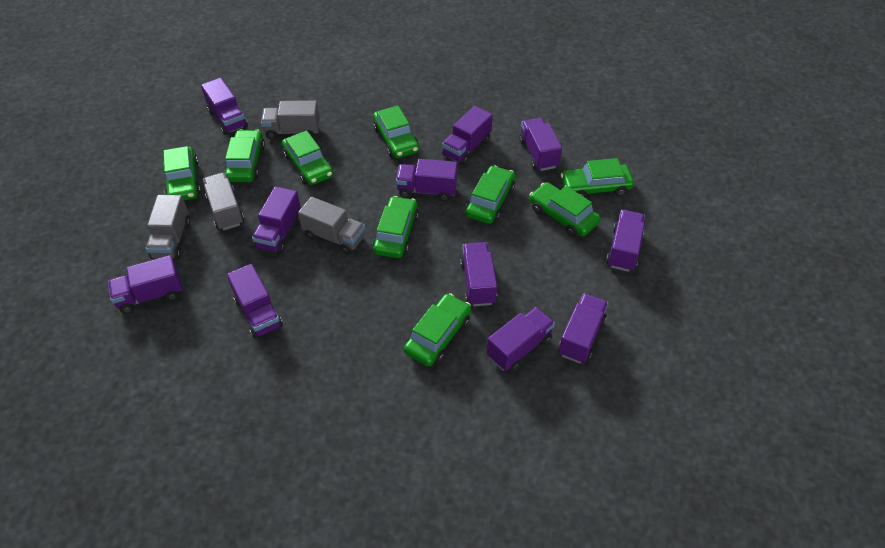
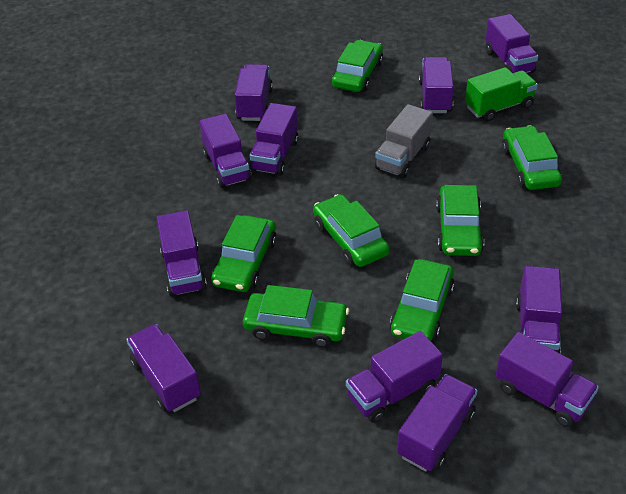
green car: [163,146,201,200] [224,129,265,182] [282,130,333,185] [373,106,419,158] [373,196,419,258] [404,293,472,366] [466,165,515,224] [529,182,601,237] [561,158,634,197] = 9 -> [211,215,277,292] [243,285,349,348] [313,194,389,267] [332,40,383,92] [390,259,455,341] [436,185,484,256] [502,125,562,190] = 7
green truck: none = 0 -> [465,67,538,122] = 1
grey truck: [146,195,190,260] [203,172,244,230] [261,100,320,139] [298,197,365,254] = 4 -> [375,104,433,178] = 1

